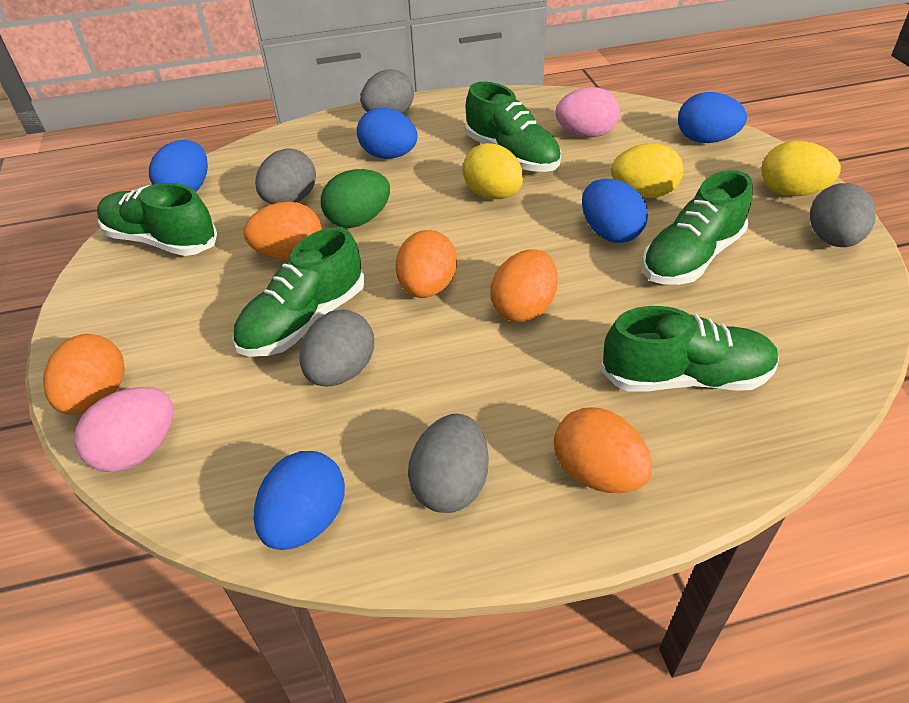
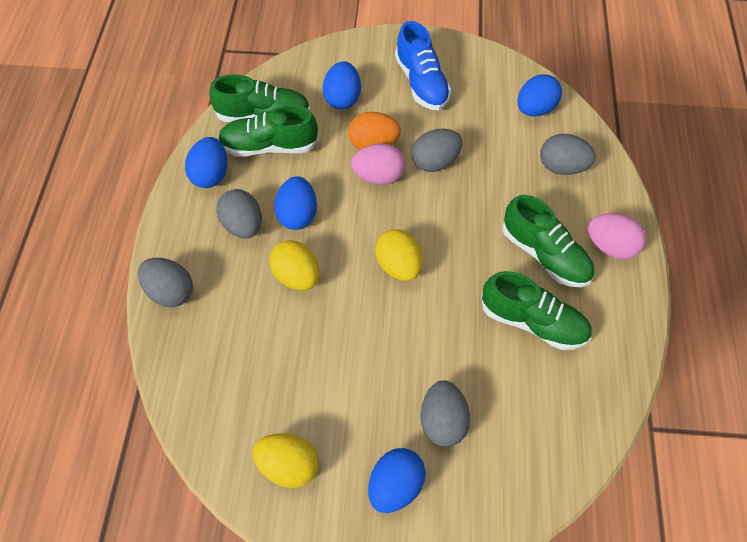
blue shoe: none = 0 -> [395,21,451,110] = 1
green egg: [321,169,390,228] = 1 -> none = 0
green shoe: [97,183,217,256] [232,227,365,357] [465,82,561,172] [600,306,779,392] [642,170,753,285] = 5 -> [209,74,310,122] [218,105,319,157] [481,271,592,350] [502,195,594,287] = 4
orange egg: [43,334,125,415] [243,202,322,260] [396,230,457,298] [490,249,558,322] [554,408,652,493] = 5 -> [348,112,401,150] = 1

